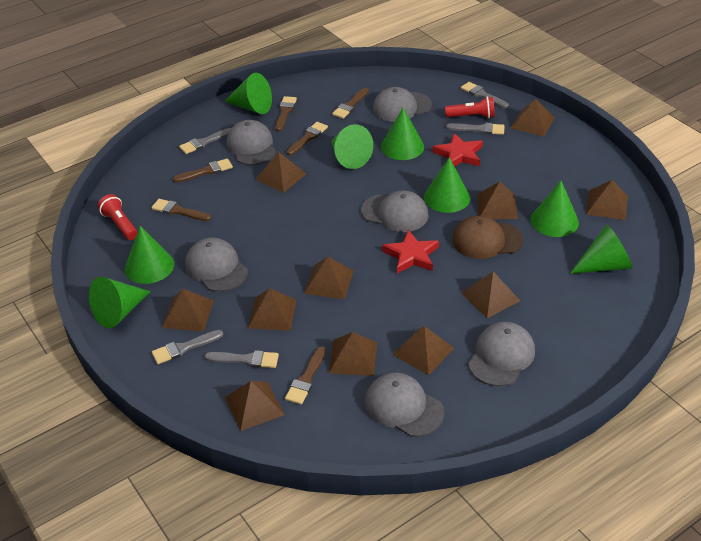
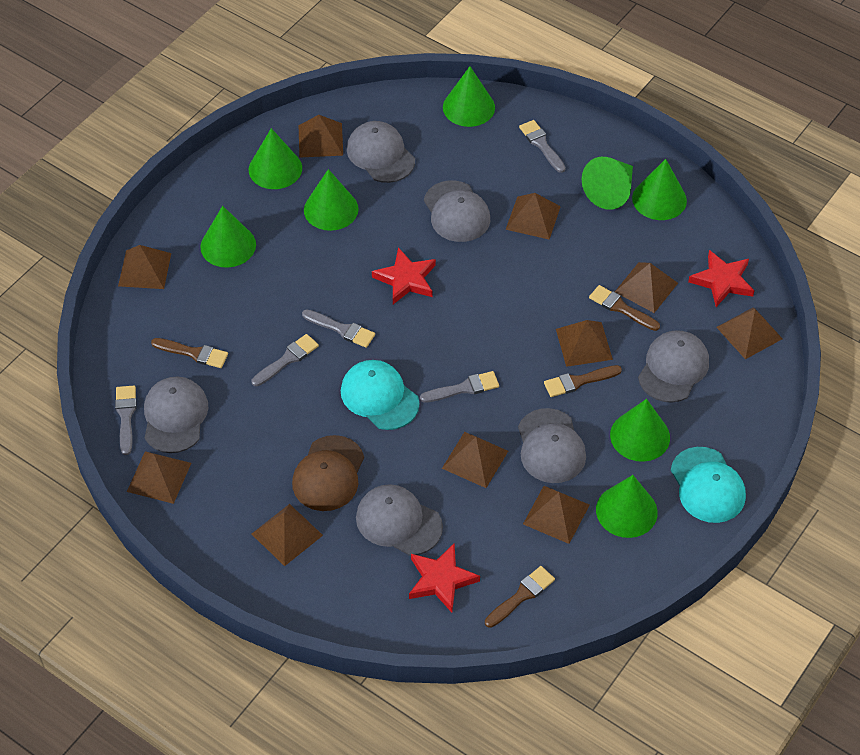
brown brush: [151,199,211,221] [173,158,233,183] [275,96,297,131] [285,347,326,405] [286,122,328,155] [332,88,369,119] = 6 -> [151,338,228,368] [485,566,555,628] [544,365,622,397] [589,285,660,331] = 4
brown pyramid: [162,289,214,331] [225,381,285,431] [248,288,296,331] [255,152,306,193] [304,257,353,299] [329,332,377,376] [392,326,454,375] [461,272,520,318] [477,181,518,219] [511,99,555,137] [586,180,628,220] = 11 -> [118,245,171,289] [127,451,191,504] [252,504,323,566] [299,115,343,158] [442,432,508,488] [506,193,561,239] [523,486,590,544] [556,320,613,367] [615,262,678,313] [716,307,783,359] = 10
red flashlight: [98,194,138,240] [445,97,495,118] = 2 -> none = 0
red star: [382,230,439,274] [432,133,483,166] = 2 -> [372,248,436,304] [409,543,480,613] [688,250,755,307] = 3
turquoise cap: none = 0 -> [341,360,419,430] [671,447,746,523] = 2

